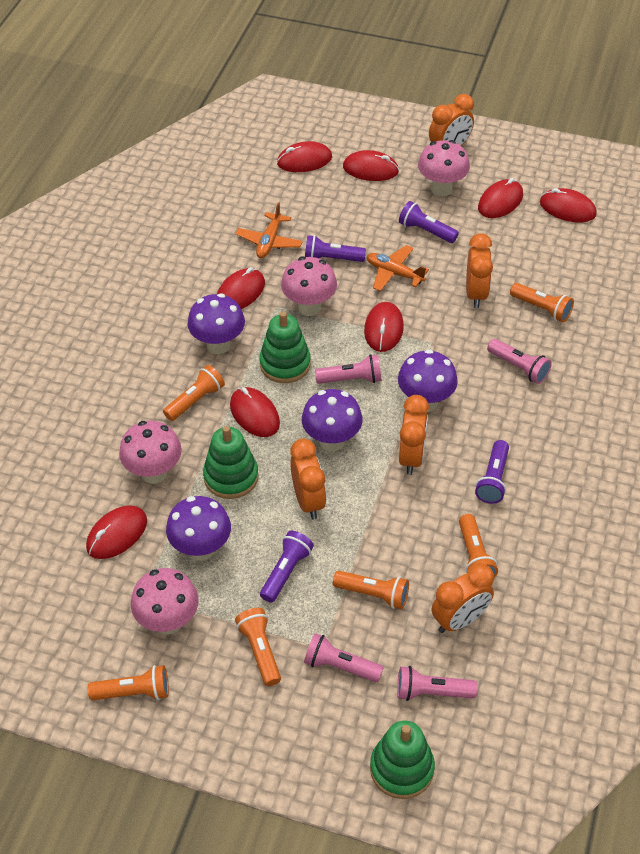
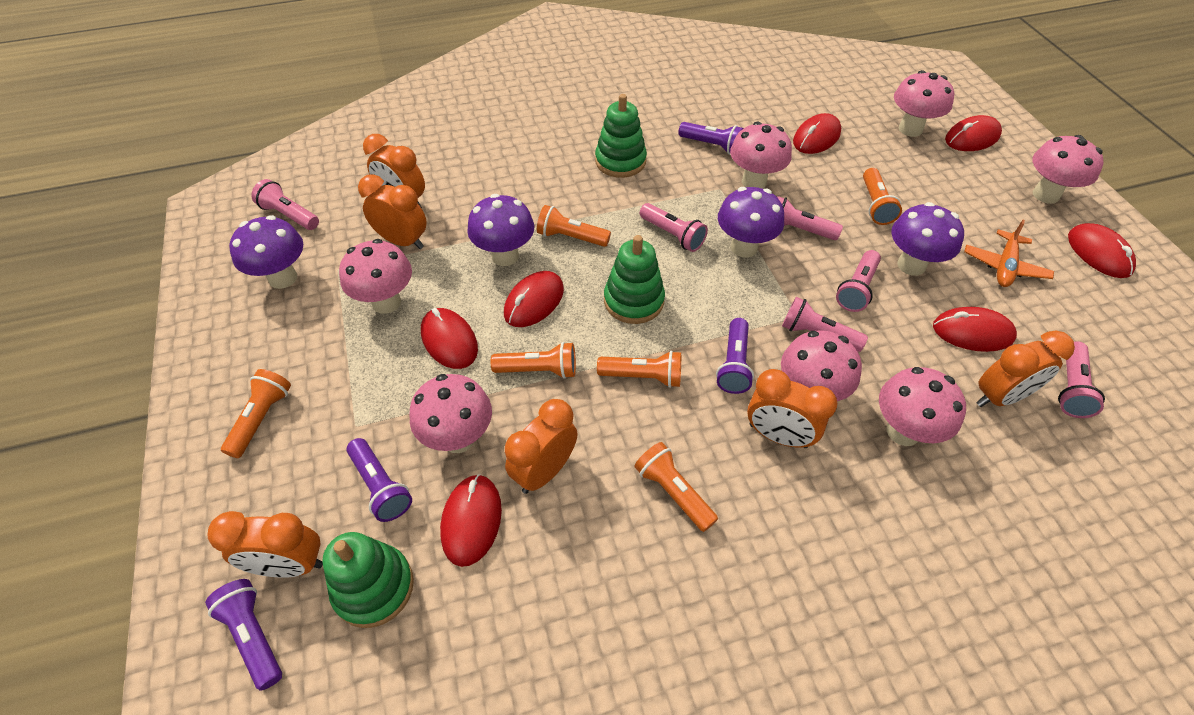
orange clock: [290,439,327,519] [399,395,429,475] [429,94,474,145] [431,563,494,633] [466,233,493,308] = 5 -> [208,511,323,578] [358,174,427,249] [363,134,425,208] [505,399,578,494] [747,369,838,448] [976,331,1075,407] = 6
orange plane: [235,203,303,258] [367,245,429,291] = 2 -> [964,220,1054,287] = 1
pink flashlight: [304,633,384,682] [315,354,382,384] [397,666,477,701] [487,339,552,384] = 4 -> [251,179,319,230] [640,203,708,252] [777,196,843,240] [782,297,868,352] [836,250,881,312] [1058,341,1105,418] = 6
pink mushroom: [119,421,182,484] [131,568,198,635] [281,256,337,316] [418,140,470,197] = 4 -> [339,239,412,314] [410,374,492,453] [730,122,792,189] [781,330,862,401] [879,367,966,446] [894,70,955,137] [1032,135,1104,204] = 7
red mouse: [86,505,147,559] [217,267,265,309] [230,387,280,437] [277,141,332,172] [343,150,399,181] [364,302,404,352] [478,178,523,218] [540,188,597,222] = 8 -> [421,308,478,369] [440,474,502,567] [504,271,564,327] [793,113,841,154] [933,307,1017,352] [945,115,1002,151] [1068,223,1136,278] = 7

